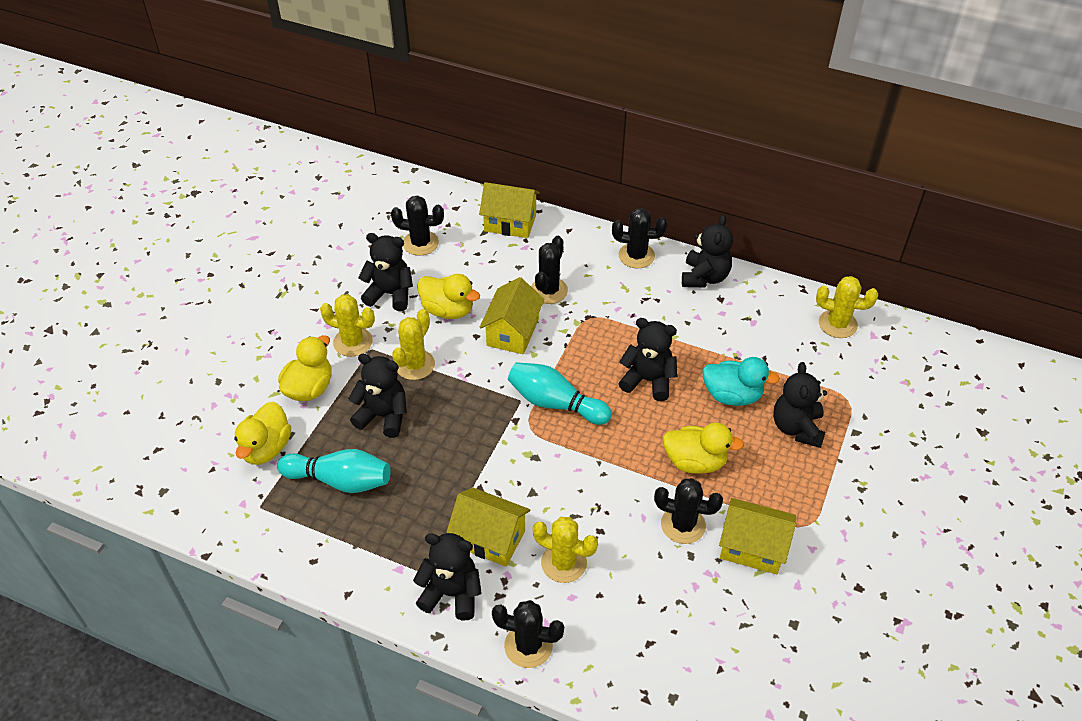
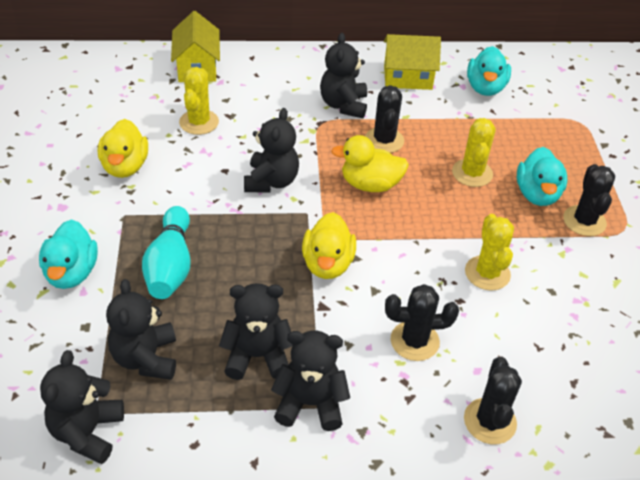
black cactus: [391,195,444,256] [492,600,564,668] [531,236,568,304] [612,208,667,268] [654,478,723,544] = 5 -> [365,85,404,153] [385,284,459,361] [464,357,522,444] [563,164,615,236] = 4
turquoise bowling pin: [277,449,391,493] [508,362,612,425] = 2 -> [142,206,191,299] = 1
turquoise duck: [702,357,780,406] = 1 -> [39,219,98,289] [467,46,511,96] [517,147,567,206] = 3
yellow cactus: [320,294,375,357] [392,309,435,380] [533,517,598,583] [816,276,878,338] = 4 -> [179,67,219,135] [452,118,495,187] [465,214,514,291] = 3
yellow duck: [234,402,291,465] [278,335,332,401] [417,274,480,319] [663,423,744,474] = 4 -> [98,119,148,178] [302,212,356,279] [331,135,409,192] = 3
yellow house: [446,487,530,567] [479,182,540,238] [480,277,544,355] [719,498,796,574] = 4 -> [171,11,220,82] [384,34,441,90] = 2

